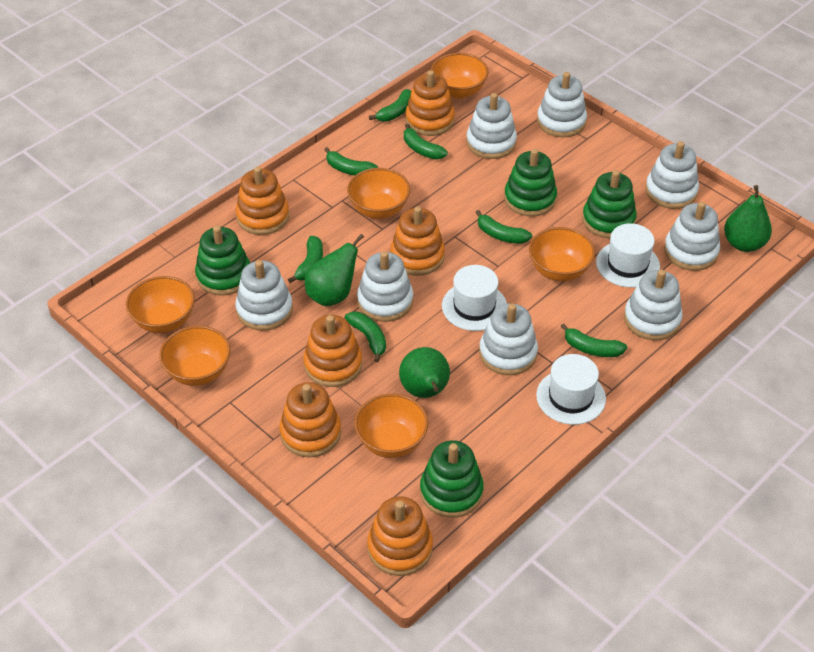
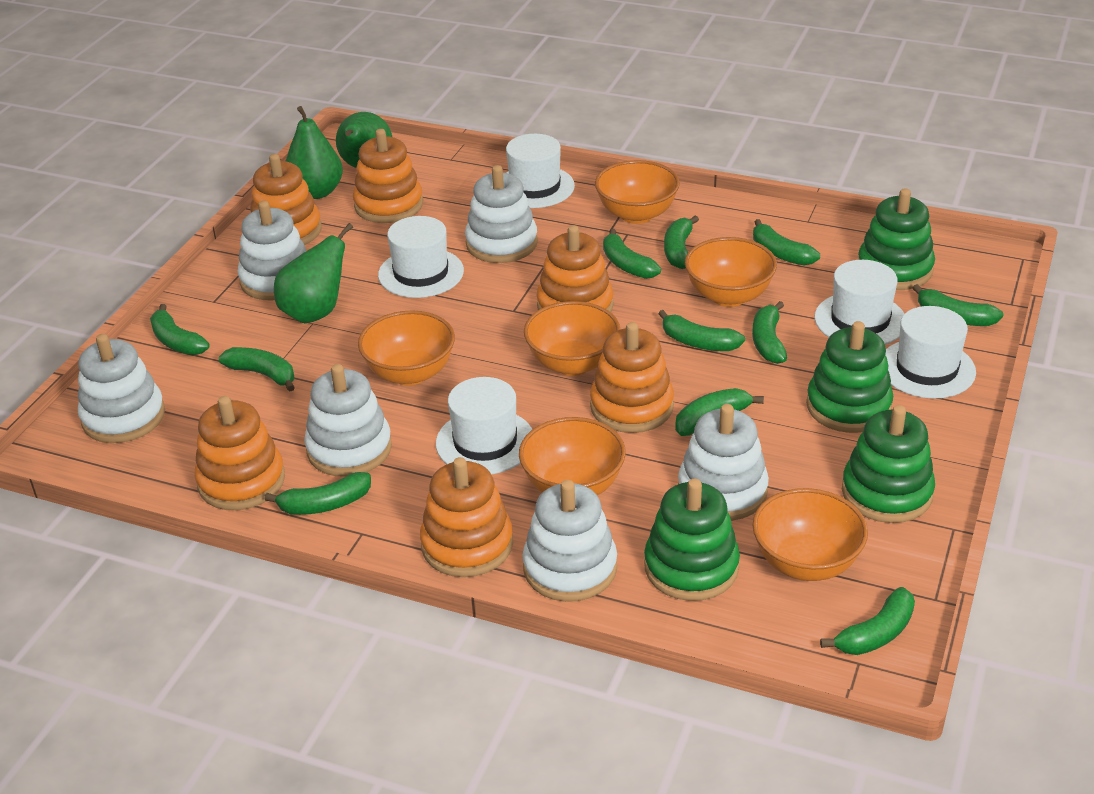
green banana: [288,236,323,283] [324,147,378,175] [345,312,386,362] [369,89,411,122] [404,124,448,159] [475,210,532,244] [560,324,627,357] = 7 -> [150,304,209,355] [219,347,295,392] [264,472,371,515] [603,229,661,279] [658,310,745,351] [664,215,699,269] [675,388,764,436] [752,301,787,364] [753,219,820,265] [820,587,915,655] [913,284,1004,326] = 11
white hat: [442,265,507,331] [536,354,606,425] [596,223,660,288] = 3 -> [378,216,464,298] [436,377,532,474] [506,134,575,208] [815,260,905,345] [886,306,976,399] = 5
white stacking toy: [235,260,293,331] [357,251,413,322] [466,93,517,159] [479,303,538,375] [537,72,587,138] [624,270,683,340] [645,141,699,209] [664,201,720,271] = 8 -> [78,334,165,443] [237,201,306,301] [304,364,392,477] [465,165,538,263] [522,480,617,602] [678,404,769,521] = 6

